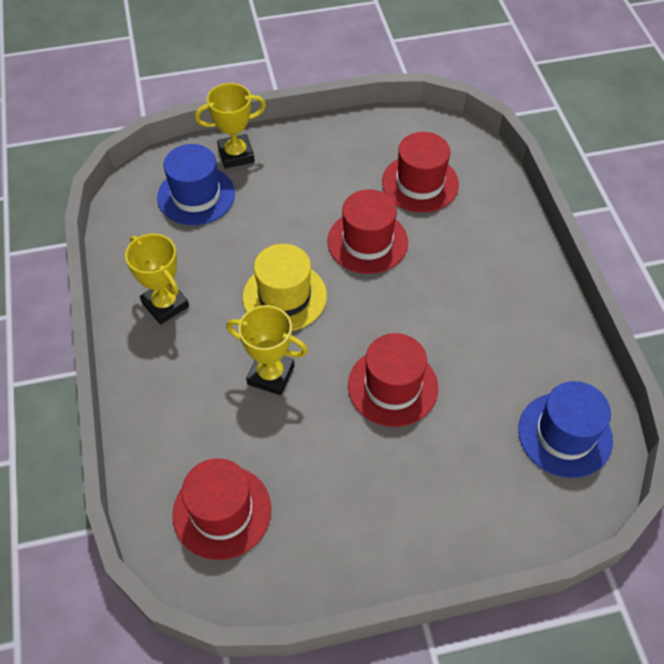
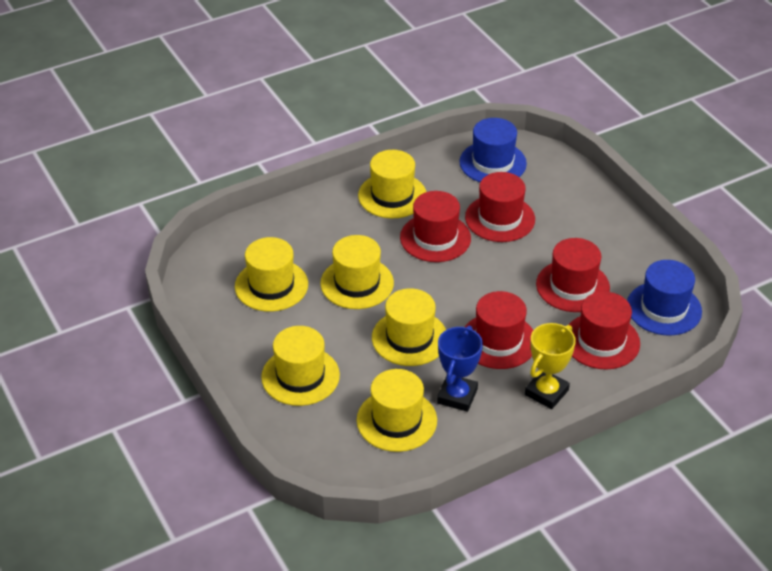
blue trophy: none = 0 -> [437,326,483,412] = 1
red hat: [172,458,271,560] [328,189,408,274] [348,333,438,427] [382,132,459,213] = 4 -> [400,191,471,262] [465,172,535,242] [465,291,533,369] [536,238,610,312] [569,292,640,370] = 5
yellow hat: [243,244,327,331] = 1 -> [235,237,308,312] [261,326,340,406] [320,235,394,309] [357,369,437,452] [358,150,426,218] [372,288,446,366] = 6
yellow trophy: [125,234,189,324] [195,83,266,169] [226,305,308,395] = 3 -> [525,323,576,409] = 1

